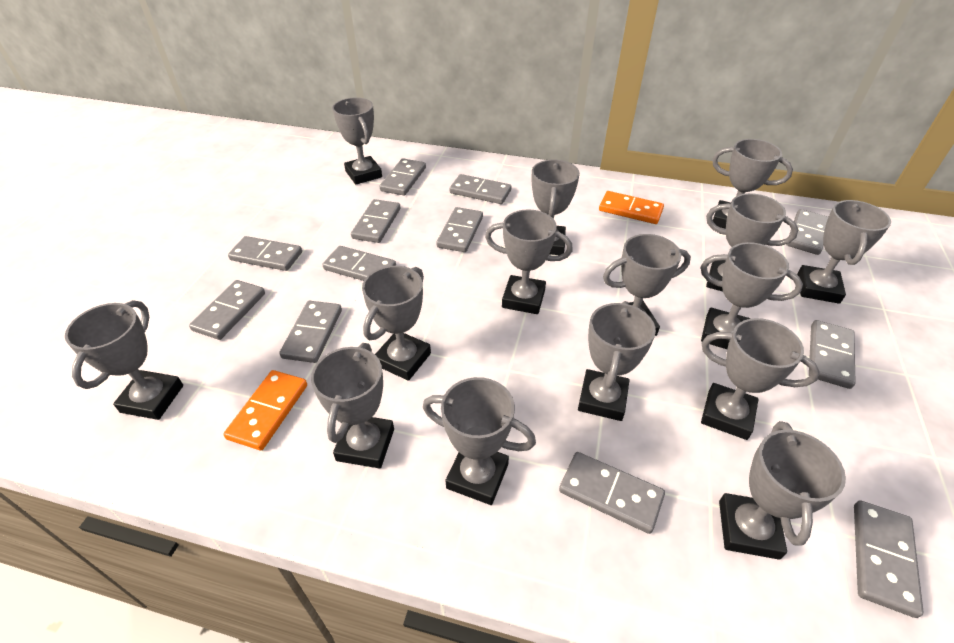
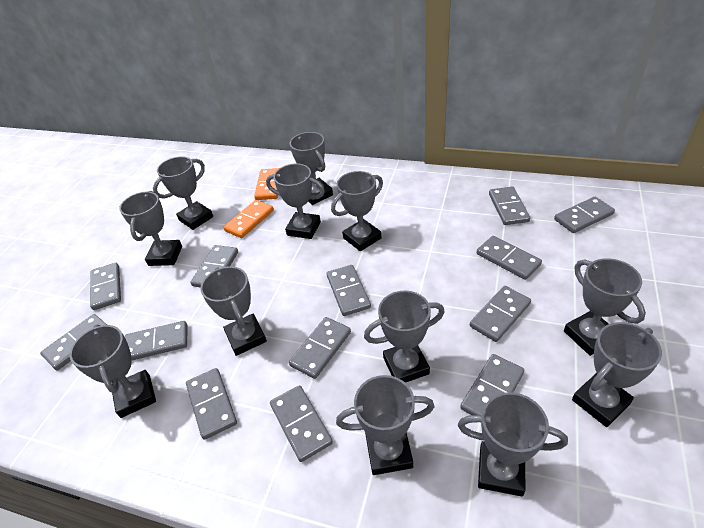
grey domino: [189,280,265,340] [228,236,302,271] [279,301,342,363] [323,246,396,281] [351,199,401,243] [379,158,426,195] [436,207,483,252] [450,174,511,204] [559,452,665,534] [786,209,828,255] [809,320,856,389] [854,501,924,618] = 12 -> [40,314,107,370] [90,263,121,310] [125,321,187,360] [186,368,237,440] [191,245,238,288] [270,385,333,462] [289,317,351,379] [327,265,371,316] [460,354,524,415] [470,286,531,342] [477,236,542,280] [489,186,530,225] [554,197,615,233] = 13
grey trophy: [65,300,183,420] [311,343,394,469] [332,97,382,184] [362,266,431,381] [423,377,536,505] [485,209,573,314] [531,160,580,255] [578,301,656,421] [603,234,691,336] [701,242,803,349] [701,318,820,440] [706,193,798,292] [712,139,793,229] [719,421,846,560] [797,200,891,304] = 15 -> [70,325,156,418] [119,191,182,266] [153,156,213,230] [200,266,267,356] [266,164,325,239] [289,132,333,205] [331,171,383,251] [336,375,435,475] [364,291,445,383] [458,392,568,496] [564,258,646,356] [572,322,662,427] = 12

